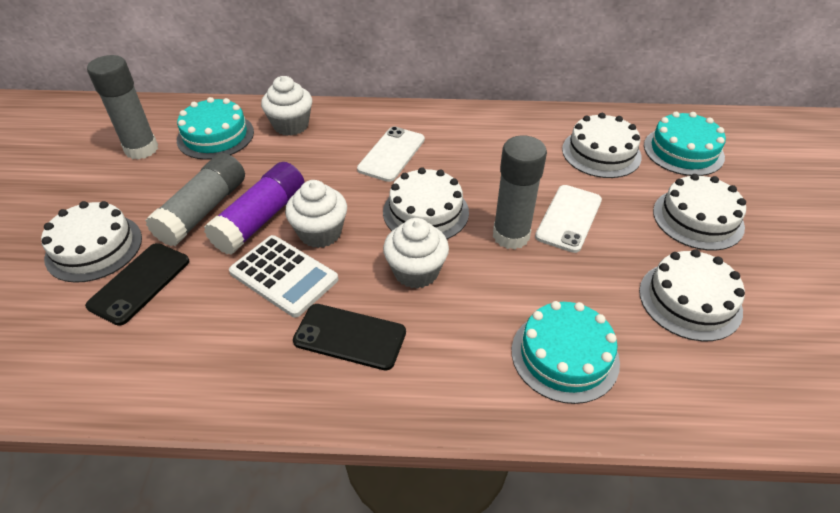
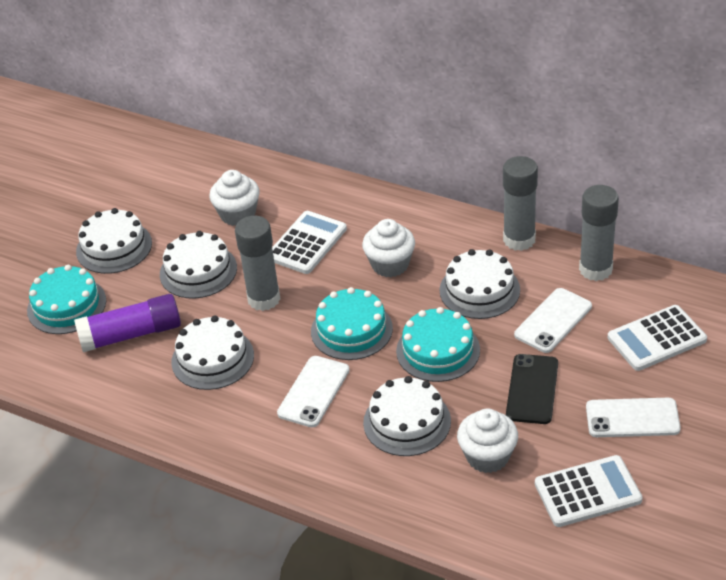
black phone: [85,243,189,326] [293,304,406,371] = 2 -> [506,354,558,424] = 1
white calculator: [229,235,338,317] = 1 -> [272,211,347,274] [535,455,643,527] [608,305,707,371] = 3
white phone: [357,126,425,182] [535,185,602,253] = 2 -> [277,356,350,427] [514,288,592,353] [586,398,681,437] = 3

